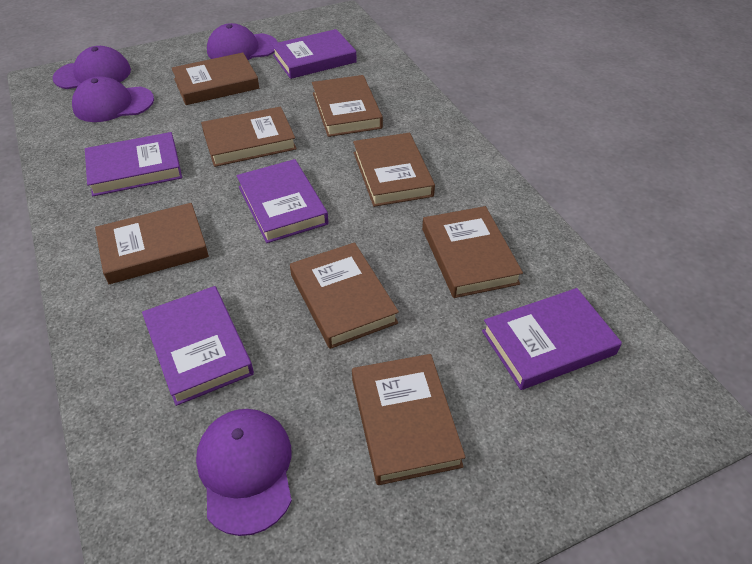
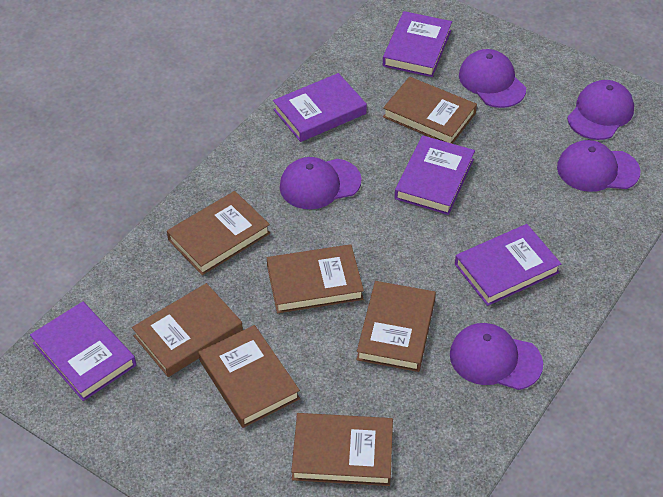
brown book: [95,203,209,284] [172,53,259,105] [201,106,297,167] [290,242,399,349] [312,75,383,137] [352,354,466,485] [353,133,435,207] [422,206,523,298] = 8 -> [132,283,243,377] [167,191,270,275] [198,325,300,428] [267,244,364,313] [291,413,393,486] [356,281,436,372] [383,77,477,144] = 7
purple cap: [53,46,131,89] [72,76,154,122] [196,409,292,536] [207,23,278,60] = 4 -> [280,157,362,209] [450,323,543,390] [459,49,526,108] [557,140,640,192] [567,80,634,140] = 5

